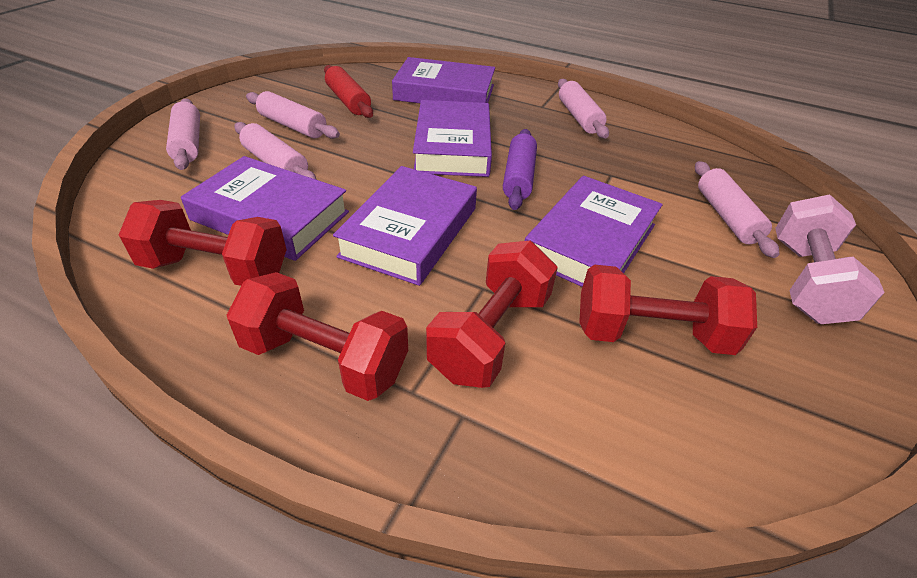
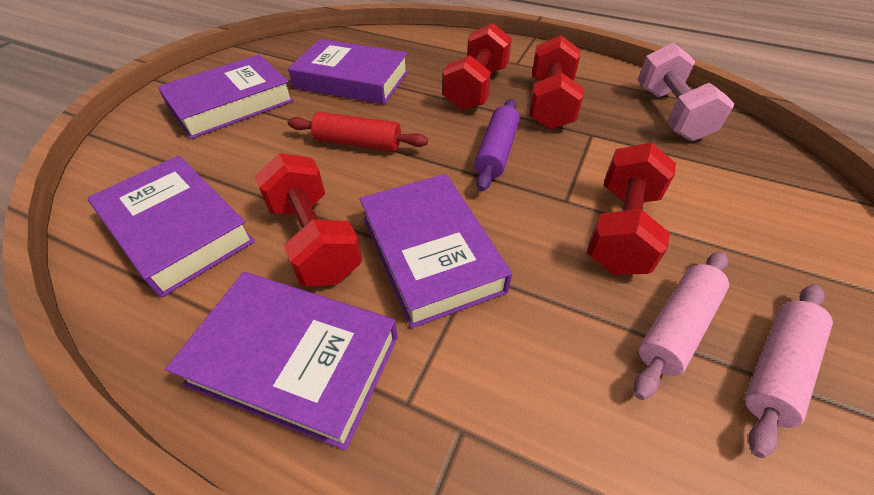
pink rolling pin: [166,98,200,170] [234,122,317,180] [246,91,340,139] [558,79,609,138] [695,161,779,258] = 5 -> [634,251,729,400] [745,284,833,458] = 2

